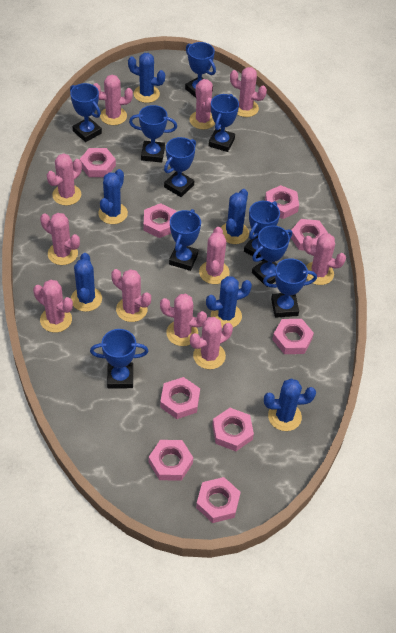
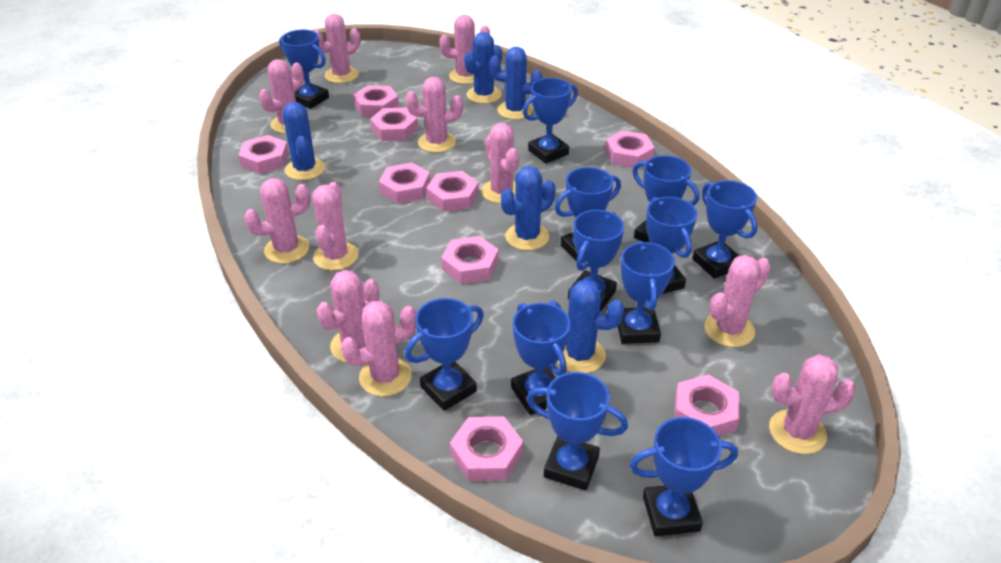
blue cactus: [71,253,102,312] [98,169,128,224] [128,53,165,103] [206,276,252,328] [221,189,249,244] [264,379,316,431] = 6 -> [282,102,325,180] [464,32,502,104] [489,47,542,120] [501,166,556,250] [548,280,624,373] = 5
blue trophy: [70,83,102,142] [90,329,149,388] [129,105,177,163] [164,137,196,197] [169,209,201,271] [185,42,216,99] [208,94,239,152] [244,201,280,261] [252,225,292,287] [263,258,317,318] = 10 -> [279,30,329,109] [405,298,484,411] [511,303,570,415] [523,78,578,164] [527,372,628,491] [554,167,621,263] [568,210,624,312] [618,241,675,344] [629,417,738,537] [632,155,700,242] [646,197,697,294] [692,180,758,279] = 12

